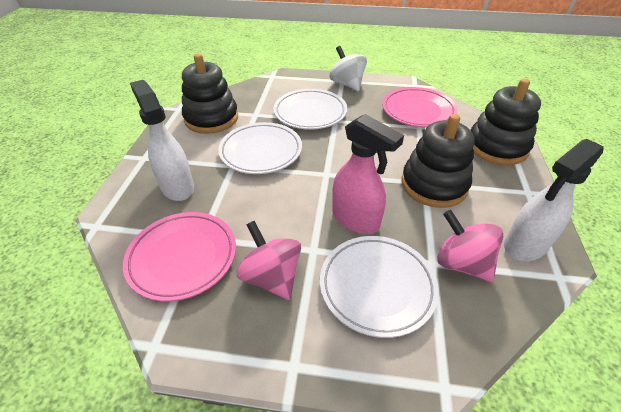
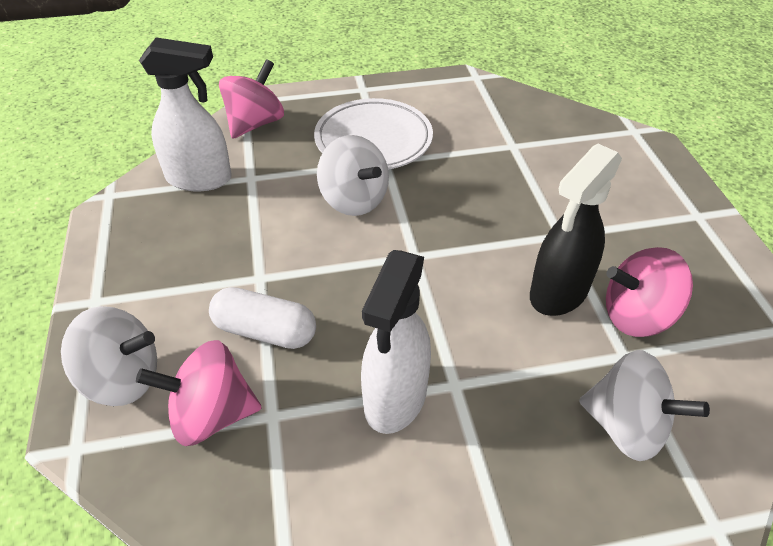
black spray bottle: none = 0 -> [530,144,622,316] = 1
black stacking toy: [182,53,238,134] [401,114,475,208] [470,78,541,165] = 3 -> none = 0
pink plate: [123,212,236,302] [382,87,458,127] = 2 -> none = 0
pink spinning top: [237,221,301,300] [437,210,503,282] = 2 -> [136,340,262,446] [219,59,284,139] [606,247,693,337] = 3
pink spray bottle: [332,114,404,234] = 1 -> none = 0
white capsule: none = 0 -> [209,287,316,349] = 1
white plate: [218,122,302,174] [274,89,347,130] [320,236,439,338] = 3 -> [314,98,433,169] = 1
white spinning top: [330,46,367,92] = 1 -> [61,306,157,406] [317,135,389,216] [579,350,710,461] = 3

